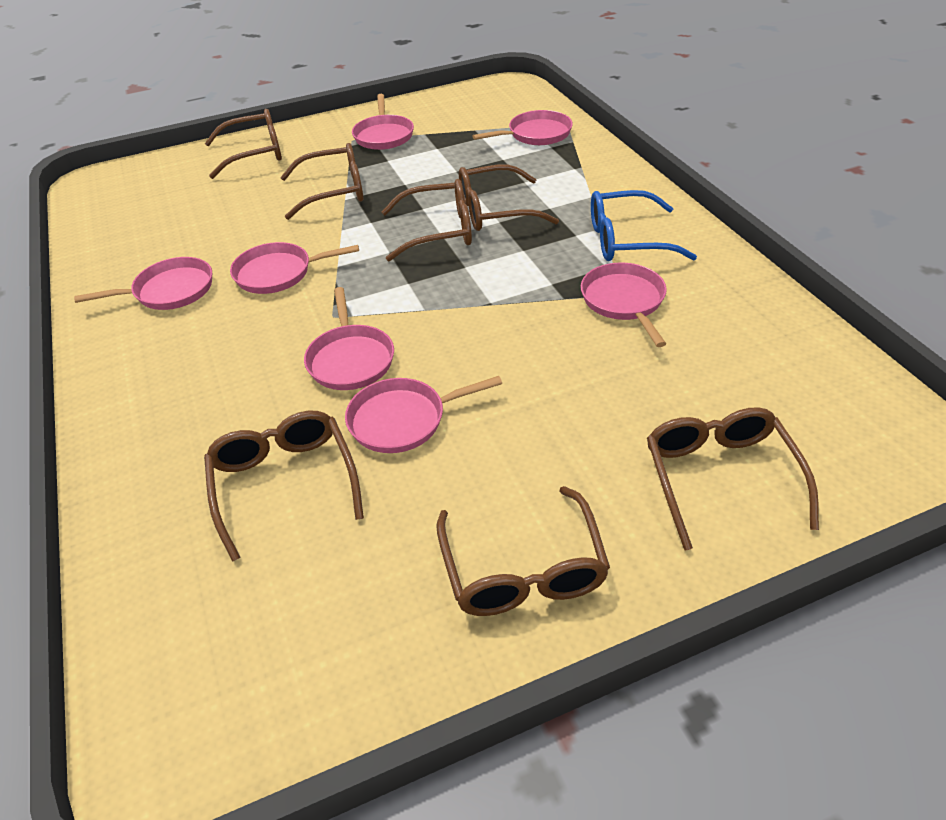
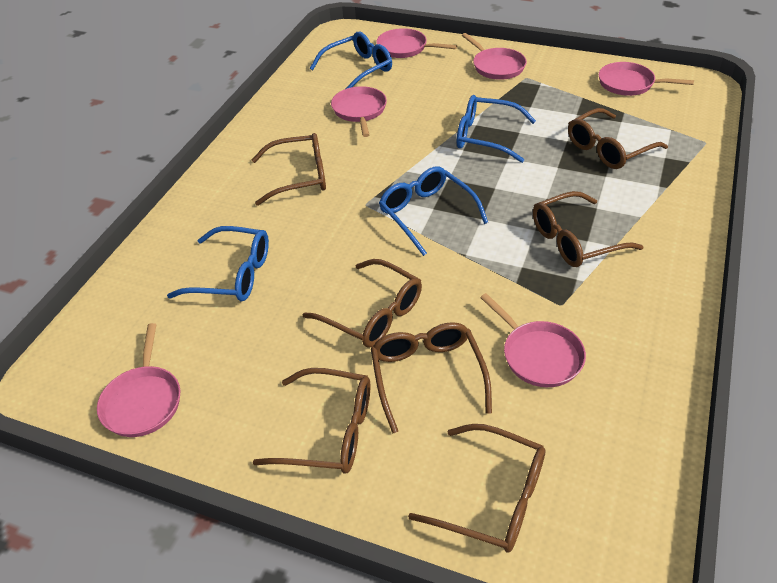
blue glasses: [591,190,697,261] = 1 -> [167,226,269,301] [310,32,392,89] [379,166,488,256] [457,95,536,163] = 4
pink pan: [74,257,212,310] [230,242,359,294] [304,287,394,390] [345,376,502,453] [352,94,414,150] [472,110,573,145] [581,263,667,347] = 7 -> [97,323,180,437] [331,86,387,137] [376,28,457,58] [462,33,527,80] [480,293,586,387] [599,62,694,96] = 6

